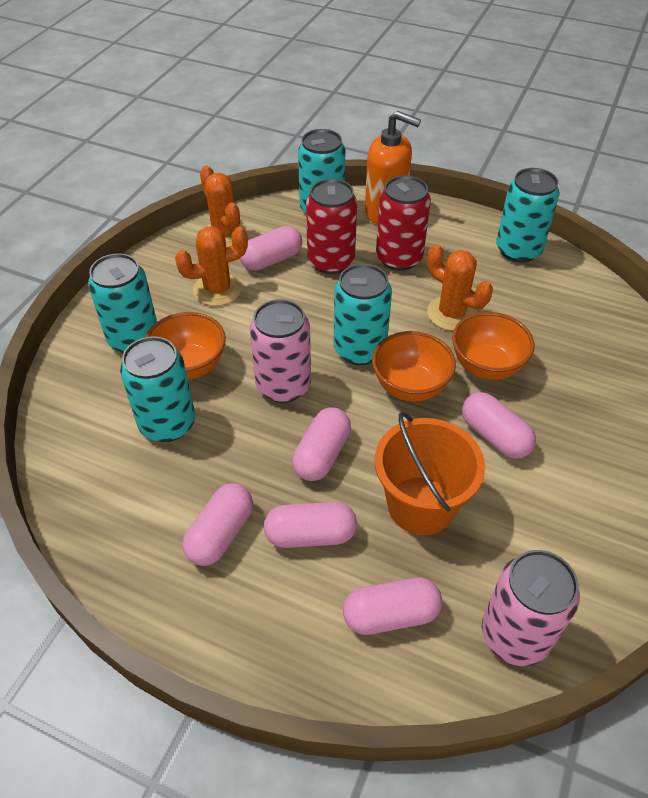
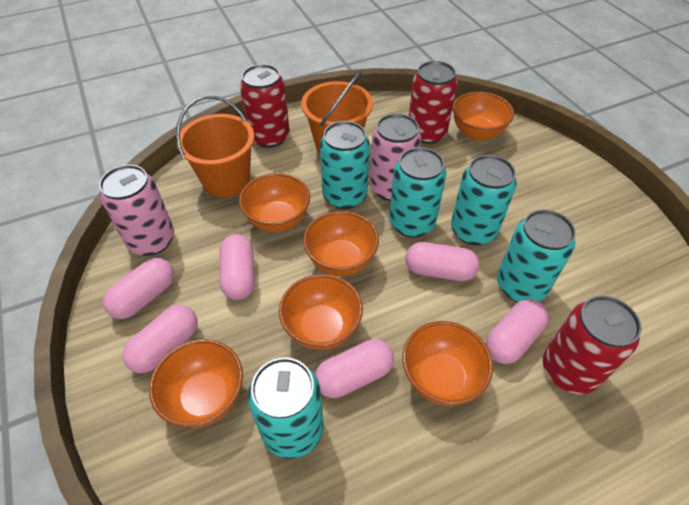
orange bowl: [145,312,226,380] [372,331,456,402] [452,312,535,380] = 3 -> [149,339,243,427] [239,173,310,232] [279,274,363,350] [303,211,379,276] [402,321,493,406] [453,92,514,141] = 6
orange bucket: [375,412,485,535] = 1 -> [176,96,254,197] [301,71,373,154] = 2
orange cactus: [175,227,248,306] [200,166,247,247] [427,244,493,331] = 3 -> none = 0
orange soap dispenser: [365,111,421,224] = 1 -> none = 0
red can: [306,179,357,274] [376,176,431,271] = 2 -> [240,64,290,148] [409,61,458,144] [543,296,642,394] = 3

